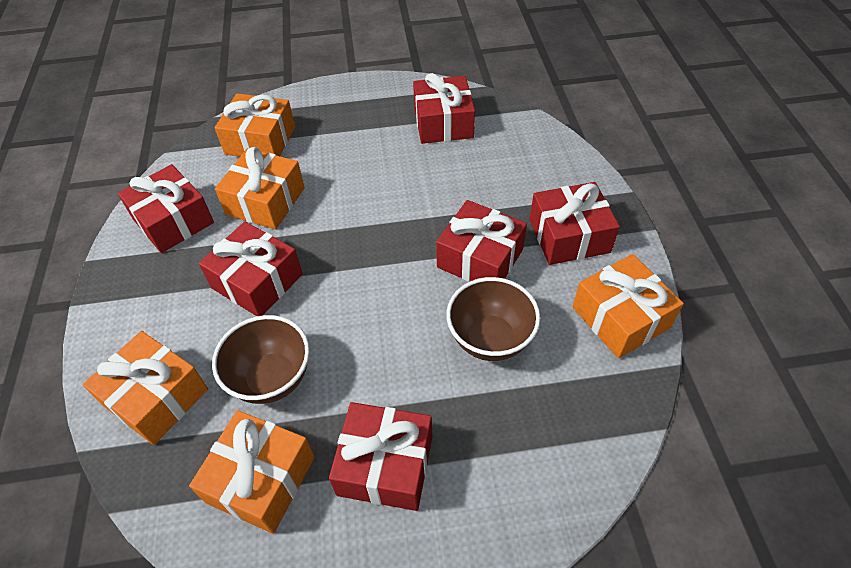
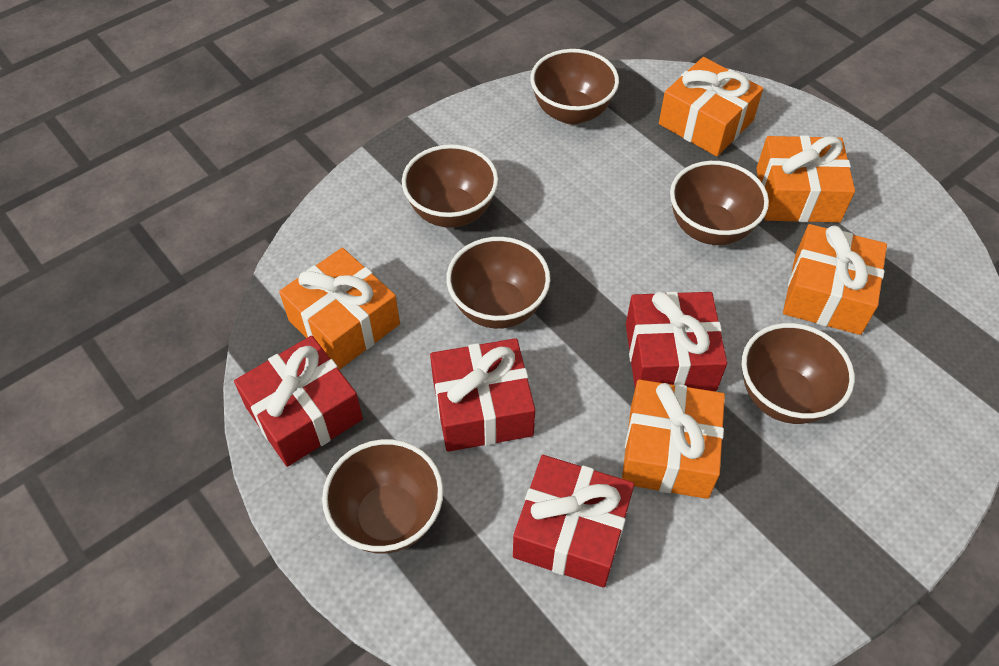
brown bowl: [212,315,310,404] [446,277,540,361] = 2 -> [322,439,443,554] [402,144,498,228] [446,237,551,329] [530,49,619,125] [670,161,769,245] [742,323,855,424] = 6
red gift: [118,164,214,253] [199,222,303,316] [329,402,433,511] [413,73,475,144] [436,200,527,282] [530,182,620,265] = 6 -> [234,336,363,467] [430,338,535,452] [513,455,634,588] [626,291,727,391] = 4

